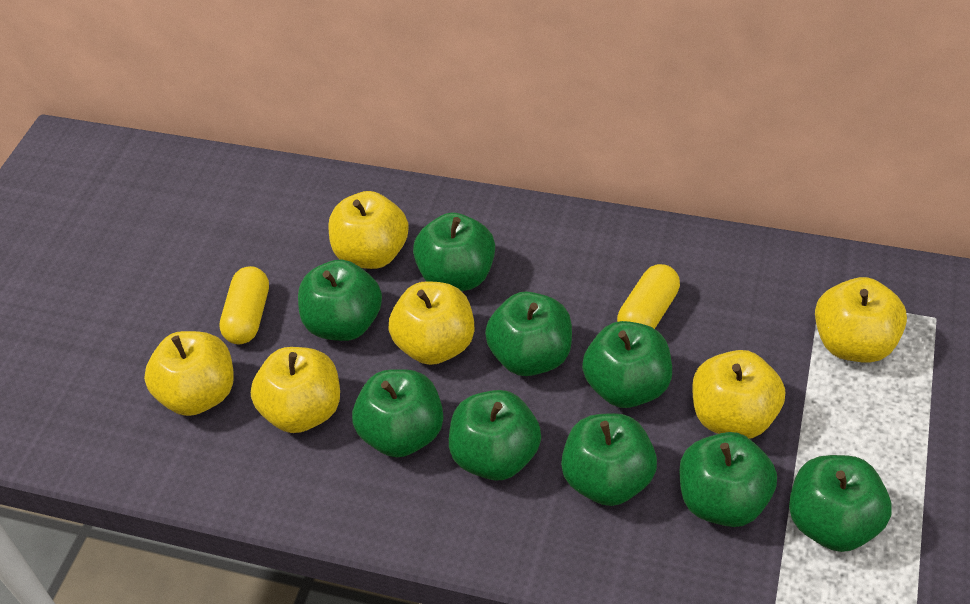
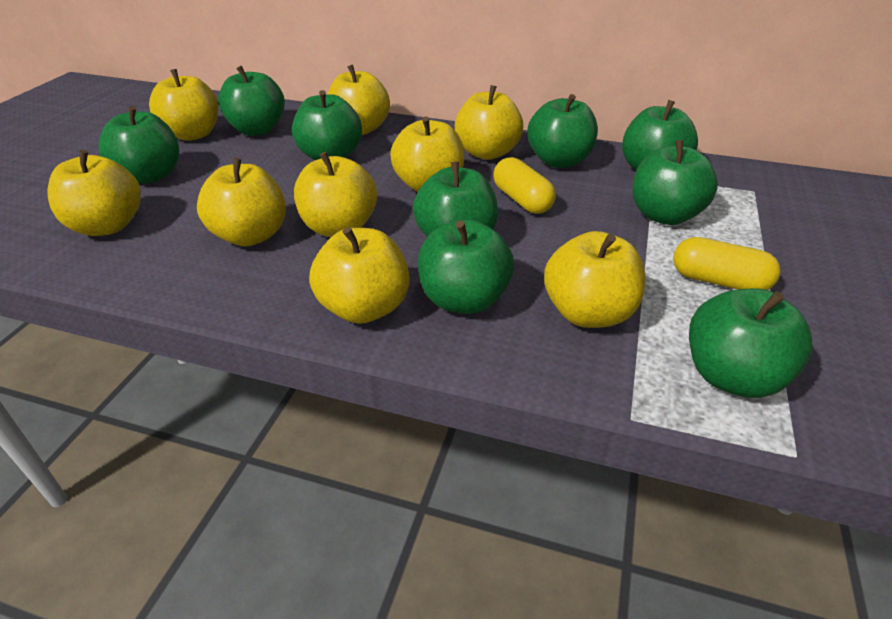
yellow apple: [144,331,234,416] [251,347,340,433] [328,191,409,269] [388,281,474,365] [692,350,785,439] [815,277,907,363] = 6 -> [48,150,141,236] [149,69,218,141] [197,158,286,247] [294,152,377,237] [309,227,410,324] [328,65,390,135] [390,116,464,192] [455,85,523,160] [544,231,646,328] = 9

